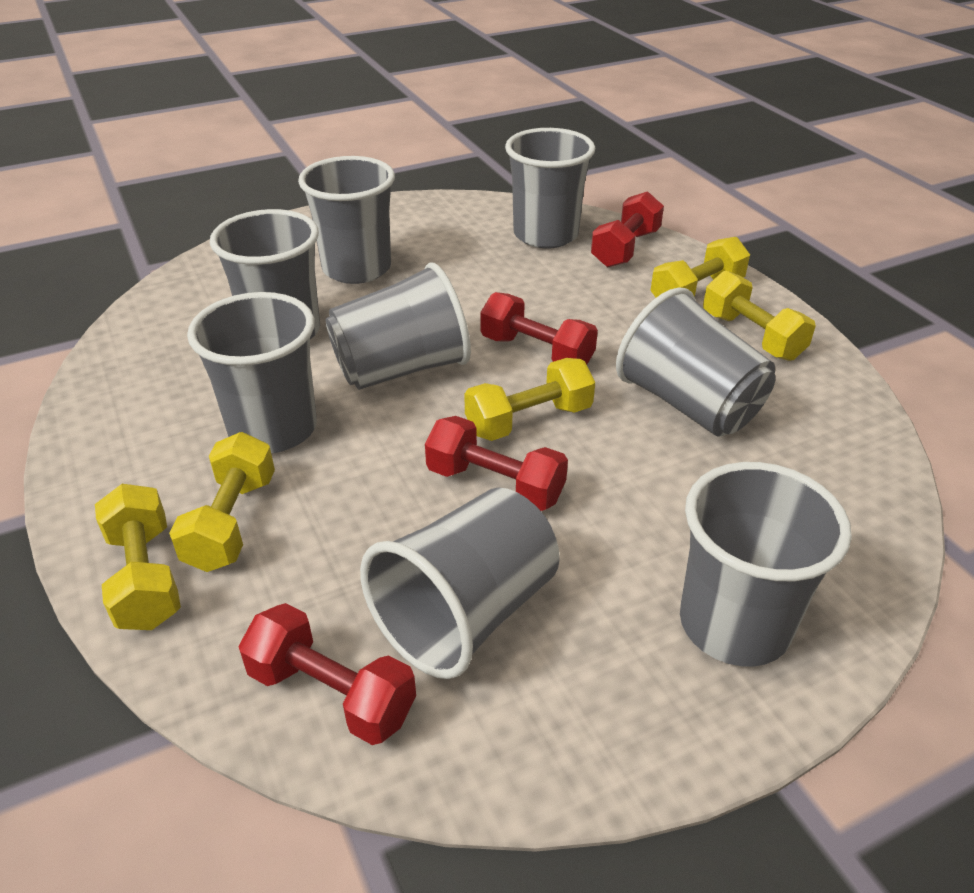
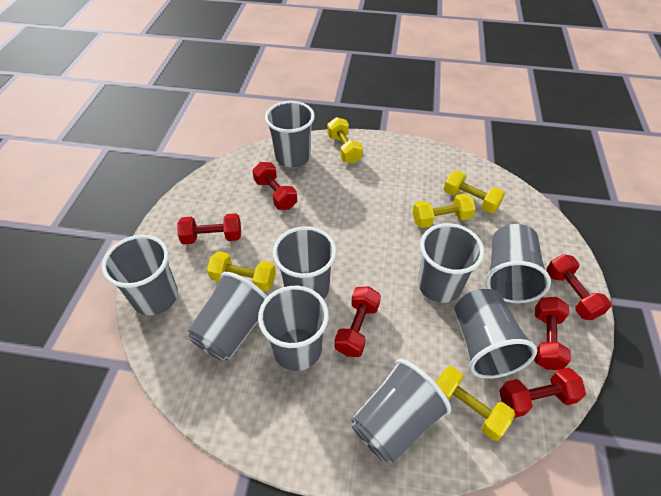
grey cup: [187,292,317,453] [210,209,320,339] [298,156,395,284] [326,262,471,390] [360,488,560,679] [505,128,595,249] [616,287,776,437] [680,462,852,667] = 8 -> [102,235,178,315] [187,272,268,361] [258,286,329,371] [265,101,315,167] [273,226,337,299] [351,359,451,463] [418,223,484,303] [454,289,537,379] [485,224,551,303] = 9
red dumbbell: [238,603,416,745] [425,416,568,511] [480,292,598,364] [591,191,664,267] = 4 -> [177,213,241,244] [252,162,297,210] [335,287,381,357] [499,368,586,418] [534,297,571,370] [546,254,612,320] = 6

